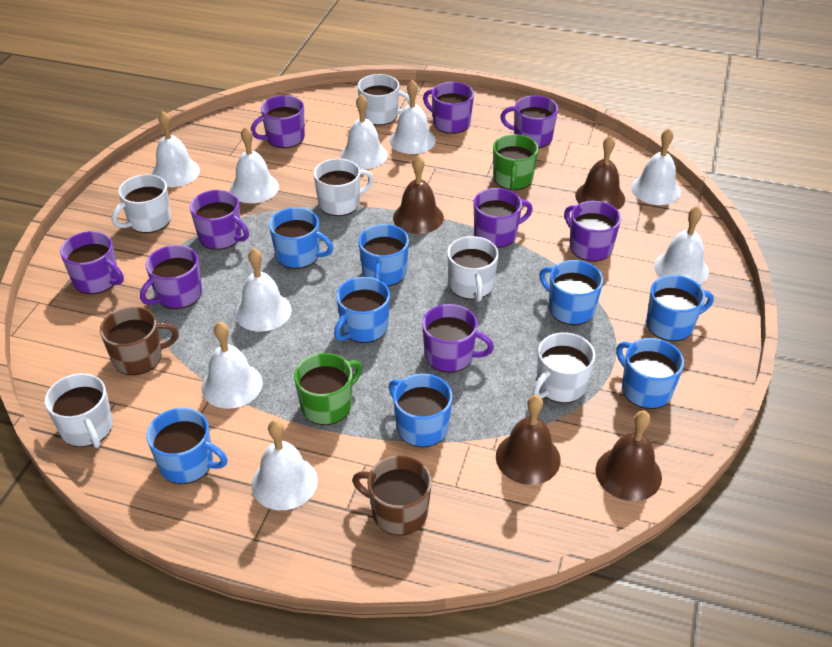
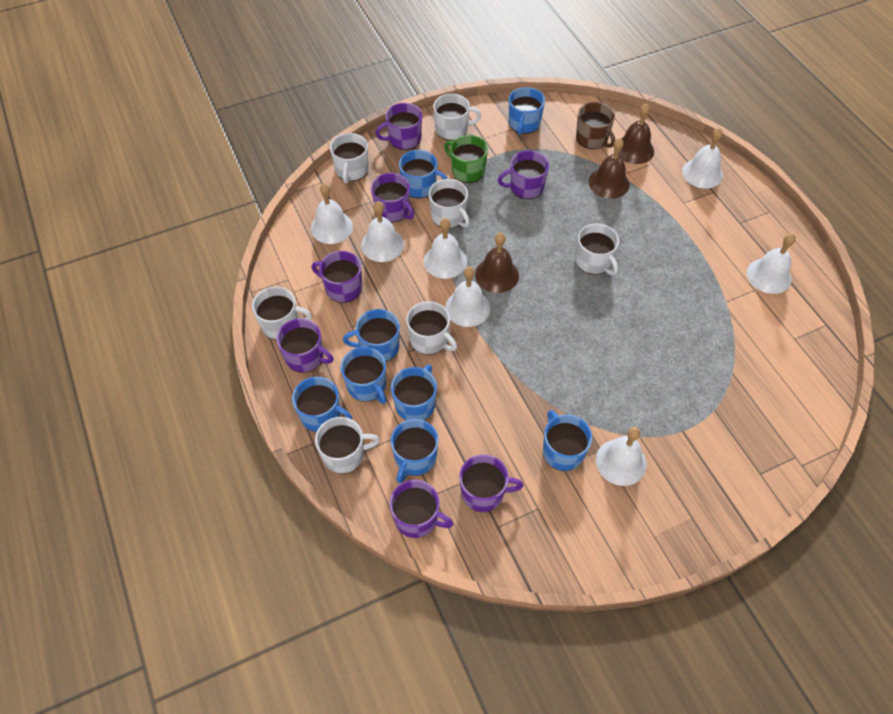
brown bell: [393,155,444,234] [496,395,561,485] [575,135,625,210] [595,411,662,501] = 4 -> [475,233,519,293] [589,138,629,199] [618,104,654,164] = 3
brown mug: [100,307,179,375] [352,455,432,535] = 2 -> [576,102,615,149] = 1
green mug: [294,353,362,425] [493,134,539,190] = 2 -> [444,135,488,183] = 1
purple mug: [60,231,124,294] [140,245,202,309] [190,190,249,250] [251,95,305,148] [422,304,494,373] [423,82,474,134] [474,188,533,248] [500,95,558,148] [564,201,621,261] = 9 -> [276,319,334,373] [312,251,362,303] [371,173,414,222] [375,103,422,150] [389,480,453,538] [459,454,523,512] [498,150,549,199] = 7
white bell: [151,111,200,187] [202,321,263,409] [230,126,279,203] [235,248,292,332] [251,420,318,510] [340,94,388,169] [389,80,436,154] [631,128,681,205] [654,206,709,285] = 9 -> [311,183,353,244] [361,202,404,262] [424,218,467,279] [445,267,490,327] [596,427,646,486] [682,128,723,189] [747,233,796,294] = 7
white mug: [45,373,113,448] [112,174,171,233] [314,158,374,216] [358,74,410,125] [447,236,499,302] [532,333,595,403] = 6 -> [252,287,312,339] [315,417,380,474] [330,133,368,184] [406,301,457,355] [429,179,470,229] [433,94,481,141] [576,223,619,275] = 7

